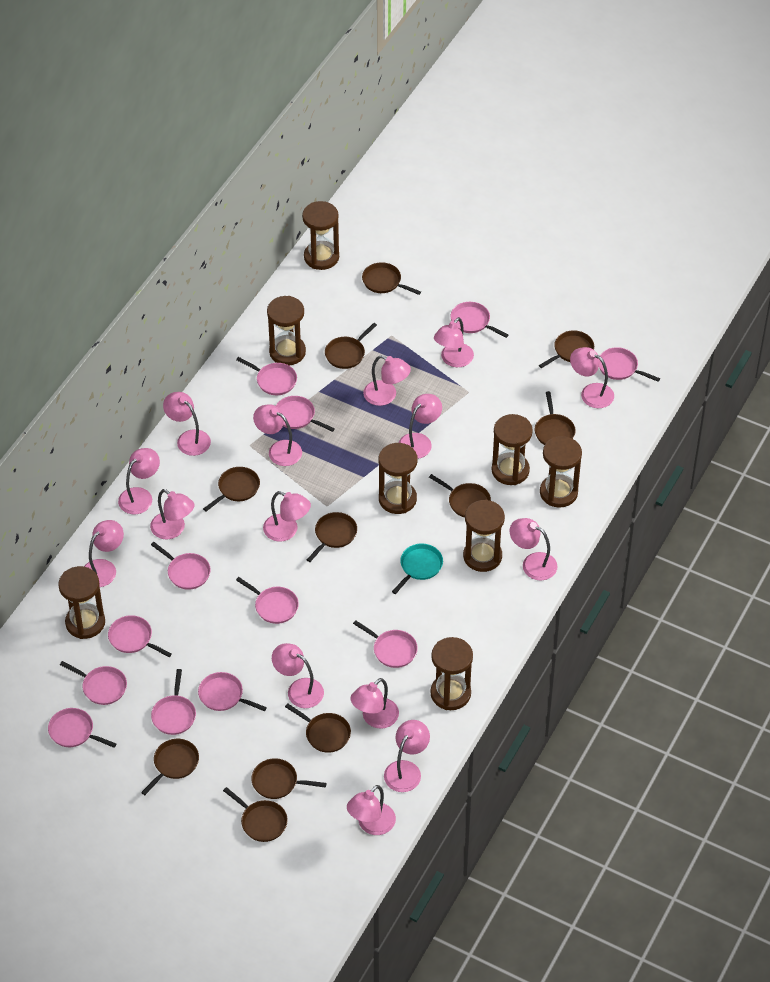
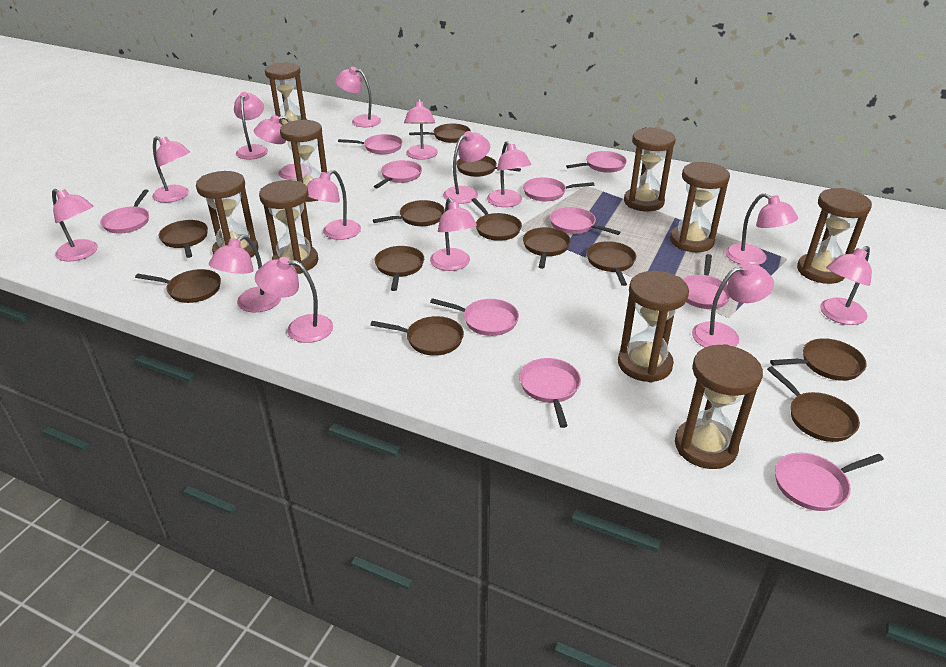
brown hourglass: [58,566,105,639] [267,296,306,365] [302,201,339,270] [379,443,417,514] [430,637,473,710] [463,500,505,572] [492,414,533,485] [540,436,582,508] = 8 -> [196,171,258,257] [259,180,318,274] [265,63,307,125] [280,120,327,202] [618,271,689,382] [624,127,676,212] [670,162,730,252] [675,344,763,469] [797,188,872,284] = 9
brown pan: [141,739,199,795] [203,467,260,511] [223,787,288,842] [251,758,327,799] [285,703,351,753] [307,512,357,562] [325,323,377,369] [362,262,421,295] [429,474,491,518] [535,391,576,445] [539,330,594,368] = 11 -> [135,269,221,303] [159,220,208,258] [371,316,464,356] [373,200,445,226] [375,246,424,291] [409,124,471,143] [456,156,521,177] [472,198,522,241] [523,227,571,269] [587,241,636,286] [767,366,860,442] [770,338,867,381] = 12
pink pan: [48,708,116,748] [60,661,127,705] [108,615,172,657] [151,542,211,590] [151,669,196,735] [198,672,267,711] [236,357,297,395] [236,577,299,624] [276,396,335,432] [353,620,418,668] [450,302,508,338] [599,347,660,382] = 12 -> [100,189,149,233] [338,134,402,155] [374,160,422,188] [430,298,519,336] [519,358,581,428] [523,177,594,201] [550,207,621,235] [566,151,627,173] [682,254,730,309] [775,453,884,511] = 10
turquoise pan: [392,544,443,594] = 1 -> none = 0

